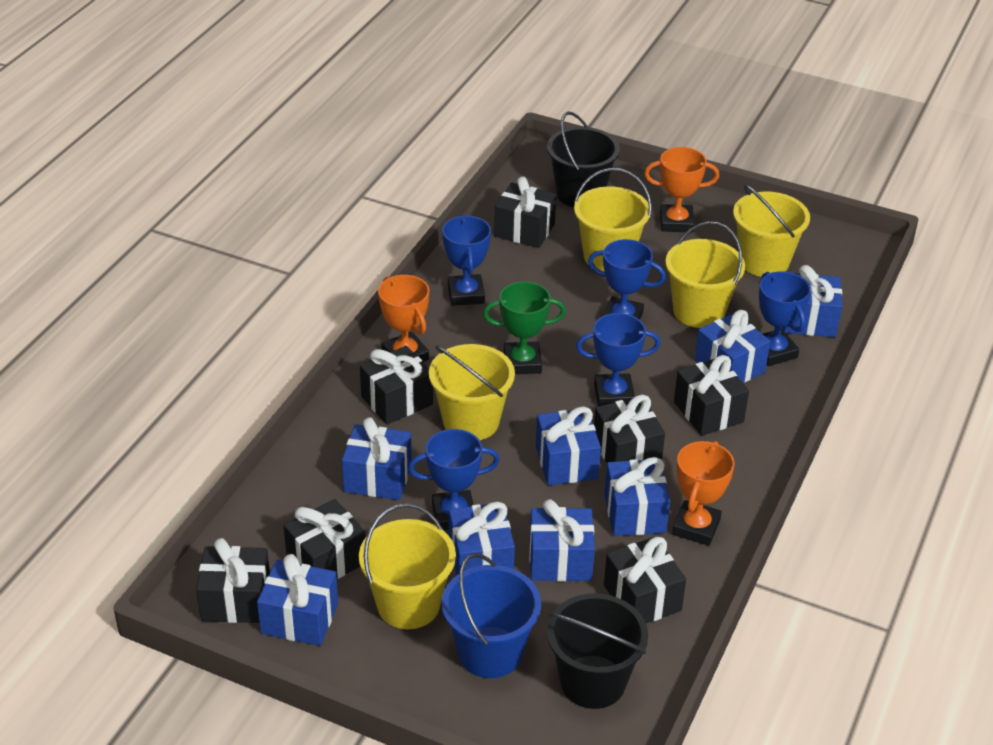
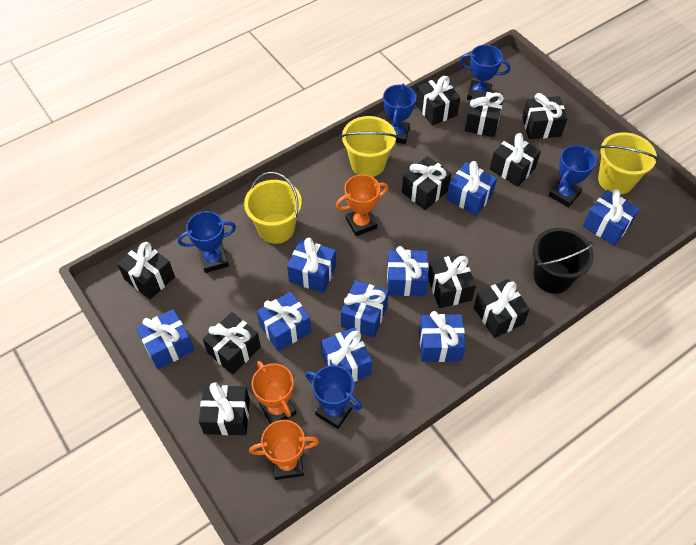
black bucket: [547,111,620,207] [547,593,648,709] = 2 -> [533,228,594,294] = 1
black gift: [196,538,270,623] [283,499,366,579] [360,346,433,425] [494,176,556,248] [594,395,665,463] [604,537,686,623] [674,355,749,436] = 7 -> [117,241,175,299] [199,382,250,435] [203,312,261,374] [402,156,451,210] [416,76,460,126] [428,254,476,308] [465,90,504,137] [474,279,530,338] [490,133,541,187] [522,93,568,139] = 10
blue bucket: [442,553,541,678] = 1 -> none = 0
blue gift: [257,554,338,646] [342,417,412,500] [449,502,515,575] [529,499,595,581] [536,406,601,485] [604,457,670,536] [695,310,770,383] [784,265,842,337] = 8 -> [136,309,194,369] [257,292,311,351] [287,238,336,293] [321,327,372,382] [341,280,389,338] [387,246,429,296] [419,311,466,362] [446,161,497,216] [583,190,639,245] = 9
green trophy: [483,281,566,374] = 1 -> none = 0
yellow bucket: [359,503,456,629] [429,344,515,440] [574,168,652,272] [665,221,745,328] [733,184,810,277] = 5 -> [244,172,302,244] [341,116,397,177] [598,132,658,194] = 3

